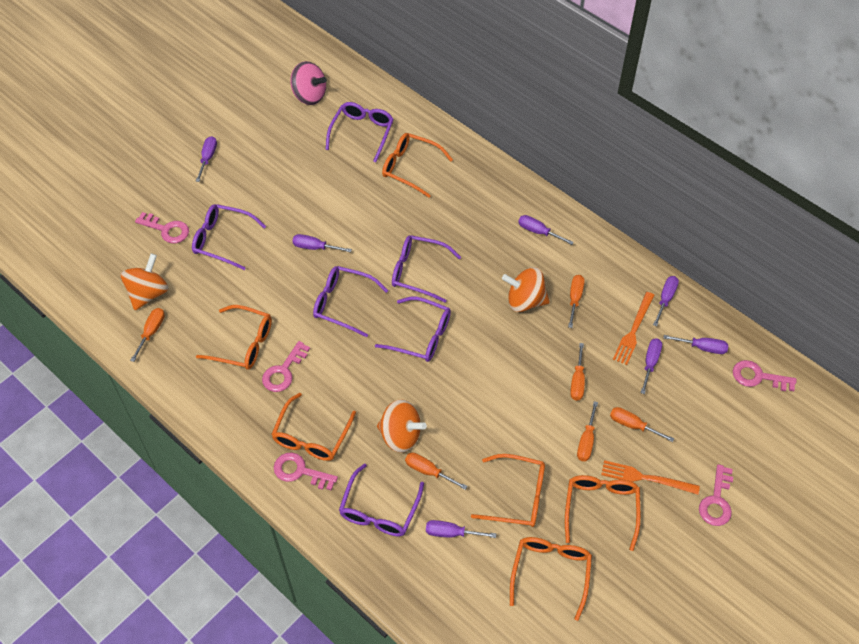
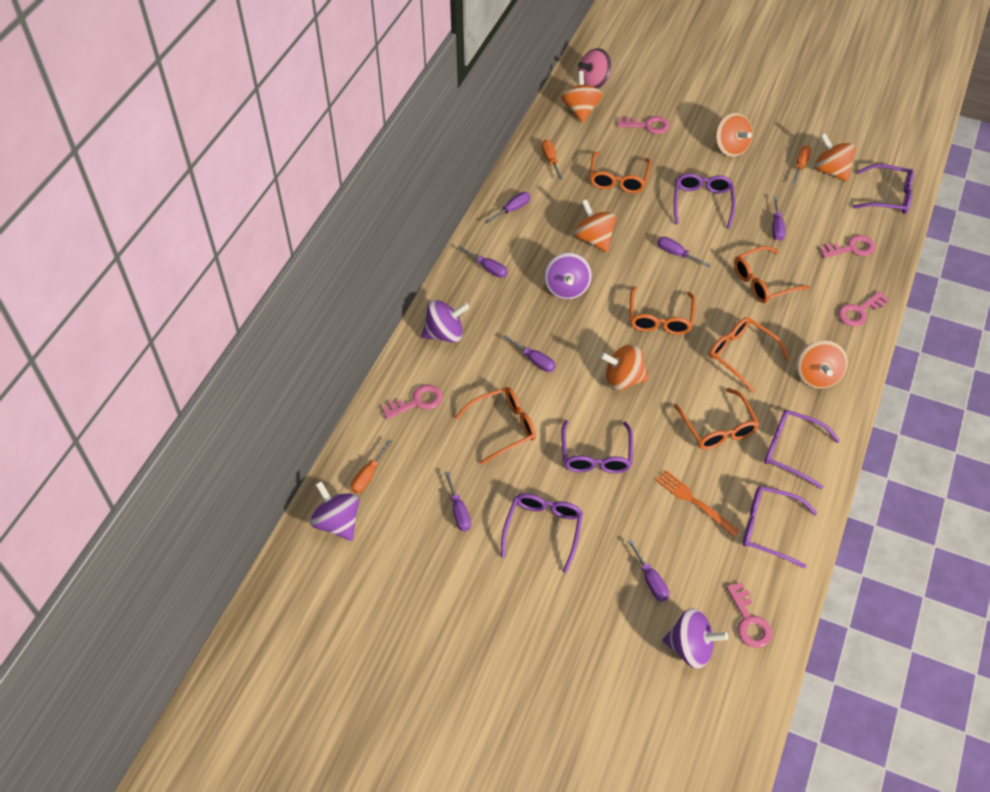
orange fork: [601,460,700,494] [613,292,654,365] = 2 -> [656,470,740,537] = 1
orange screwdriver: [130,308,165,362] [405,453,468,490] [568,275,585,328] [570,343,585,401] [577,401,598,461] [610,407,674,442] = 6 -> [351,439,392,493] [541,140,563,180] [792,145,812,184] = 3
orange spinning top: [121,253,169,310] [377,399,427,453] [502,267,550,312] = 3 -> [561,71,603,123] [574,199,617,252] [600,344,649,391] [715,113,753,157] [797,340,848,389] [815,133,856,182] = 6
purple spinning top: none = 0 -> [310,481,359,541] [421,300,469,343] [544,253,592,300] [663,608,729,669] = 4

